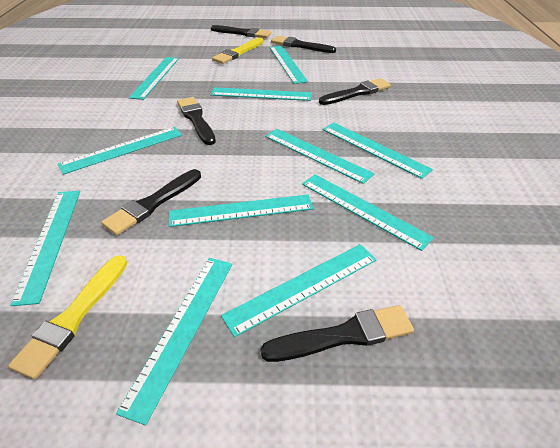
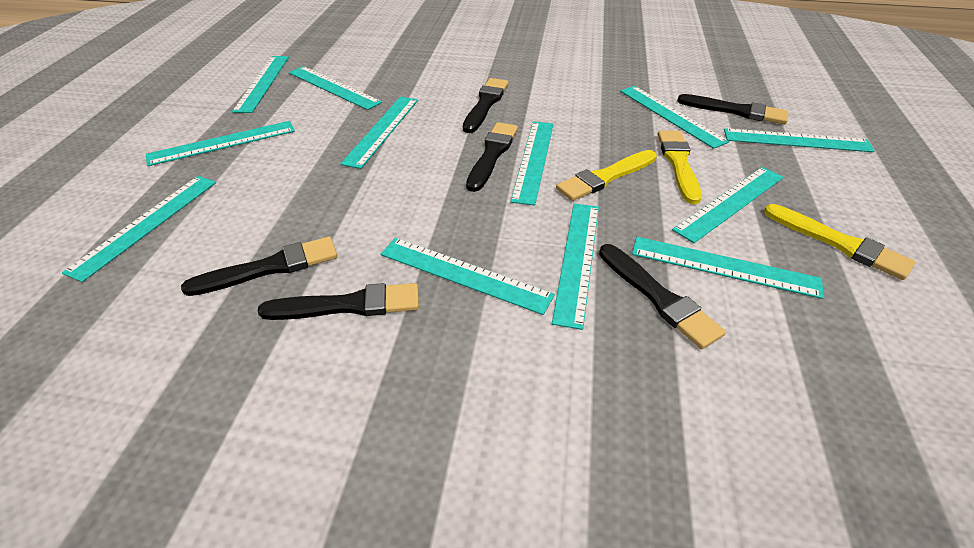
turquoise ruler: [10,191,80,306] [58,127,182,175] [116,258,232,425] [129,57,179,100] [169,194,313,227] [211,87,312,101] [221,244,377,337] [265,129,374,184] [270,46,308,84] [302,174,434,251] [323,123,433,179] = 11 -> [62,176,216,282] [146,121,295,166] [232,56,289,113] [289,66,382,110] [340,97,418,169] [380,238,555,315] [510,121,554,206] [552,203,599,330] [620,86,729,149] [632,237,824,299] [672,167,784,243] [724,128,875,152] = 12
yellow brush: [8,255,127,380] [212,38,264,64] = 2 -> [556,150,657,201] [658,130,702,204] [764,204,915,280] = 3

